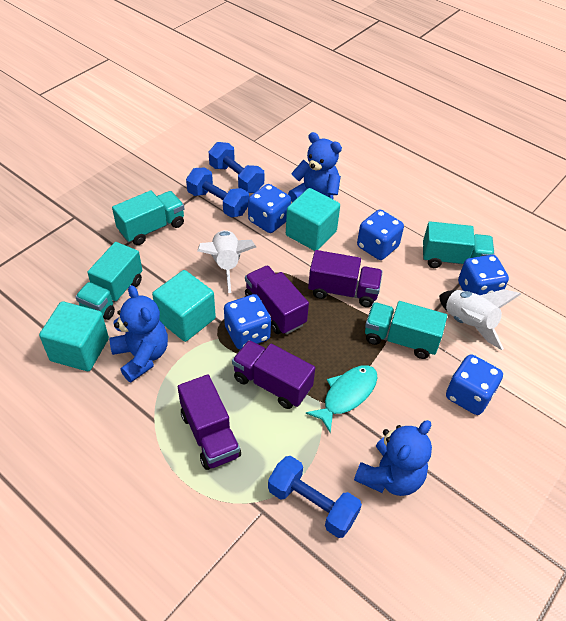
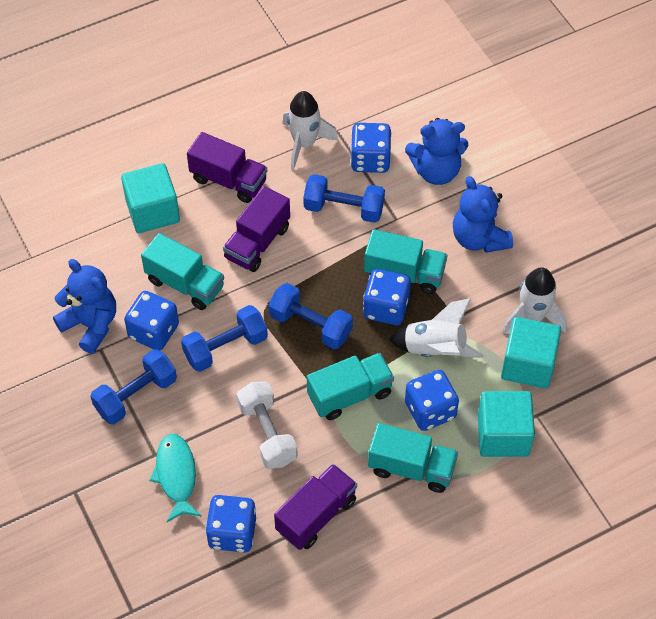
blue dumbbell: [186,168,249,218] [209,142,264,193] [268,456,362,538] = 3 -> [91,349,177,424] [181,305,268,372] [269,283,353,349] [303,174,385,223] = 4
purple truck: [178,375,241,470] [232,340,315,409] [245,265,309,335] [308,250,383,307] = 4 -> [187,132,267,203] [223,186,290,272] [274,464,357,550] = 3
white dumbbell: none = 0 -> [237,381,297,469] = 1
white rocket: [197,230,256,293] [439,289,521,350] = 2 -> [282,91,338,170] [388,298,483,358] [502,267,567,334] = 3

